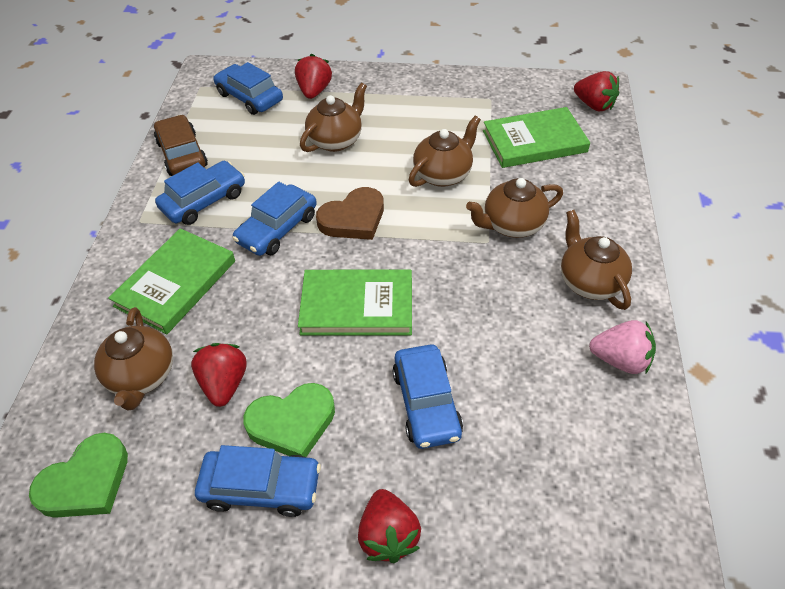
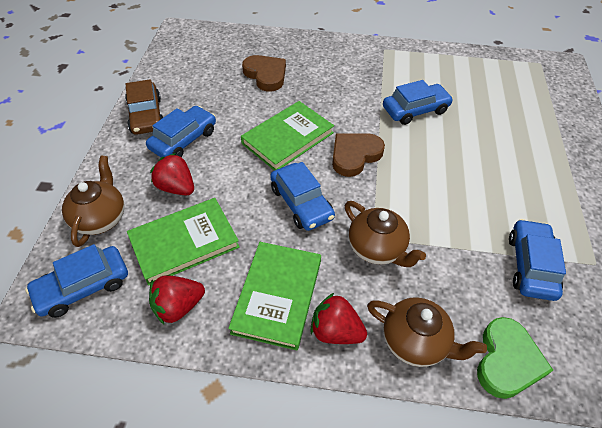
brown heart: [316,187,384,240] = 1 -> [242,55,286,92] [332,133,385,177] = 2
brown teapot: [94,307,173,411] [300,83,367,152] [408,116,481,187] [466,178,563,238] [561,210,632,310] = 5 -> [62,156,124,247] [345,201,426,267] [367,297,487,367] = 3
green heart: [29,433,128,518] [243,383,335,457] = 2 -> [477,317,553,399] = 1
pink strawberry: [589,320,656,374] = 1 -> none = 0
red strawberry: [191,343,247,407] [295,54,332,99] [358,489,421,563] [574,71,619,111] = 4 -> [149,275,205,324] [150,153,194,196] [310,293,367,344] = 3

